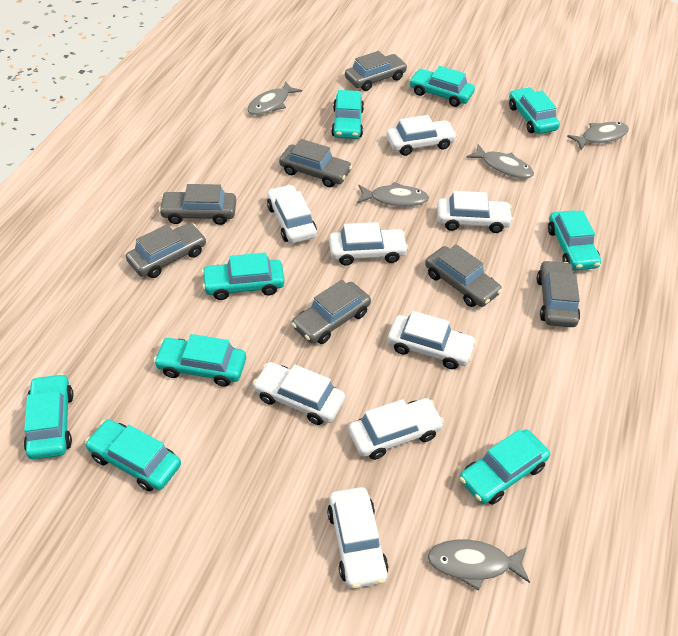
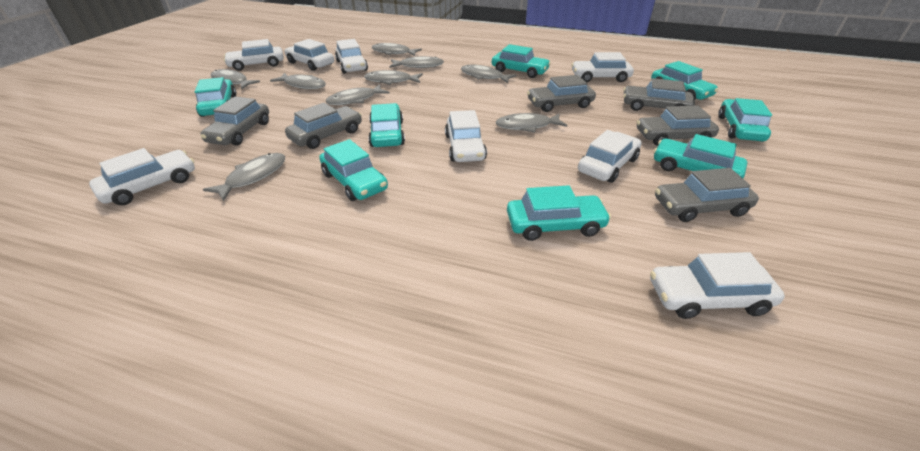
grey car: [126,223,206,278] [159,184,236,225] [279,139,352,187] [292,280,371,344] [345,51,407,91] [425,244,502,307] [537,260,580,327] = 7 -> [200,96,269,146] [285,103,362,149] [527,75,596,112] [623,78,695,111] [637,105,719,146] [655,168,759,222] = 6
grey fish: [247,81,302,115] [357,182,429,207] [427,540,530,591] [466,144,534,179] [567,122,629,150] = 5 -> [203,153,285,201] [211,69,260,89] [270,73,326,89] [326,84,390,105] [364,70,423,85] [371,43,422,56] [389,56,444,68] [461,65,516,83] [496,113,567,133] = 9
turquoise car: [24,373,74,459] [85,419,181,491] [154,334,246,387] [202,253,285,300] [331,90,364,139] [409,66,475,107] [460,429,550,505] [509,87,560,134] [548,210,601,270] = 9 -> [194,77,236,117] [319,139,388,201] [368,103,405,147] [492,44,551,78] [507,185,611,241] [651,61,718,100] [654,134,747,178] [718,98,772,142] = 8

